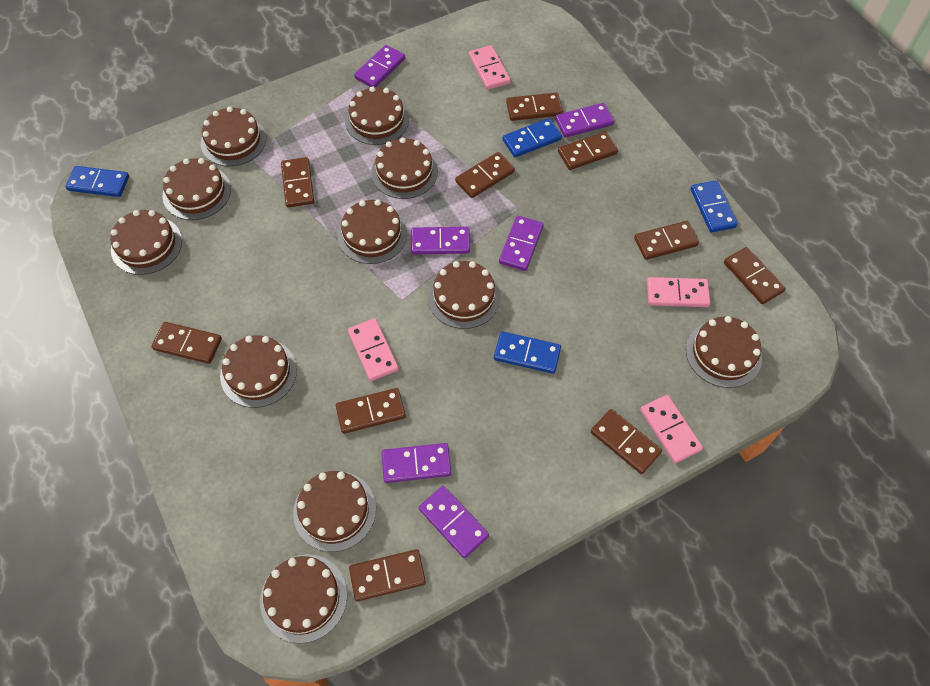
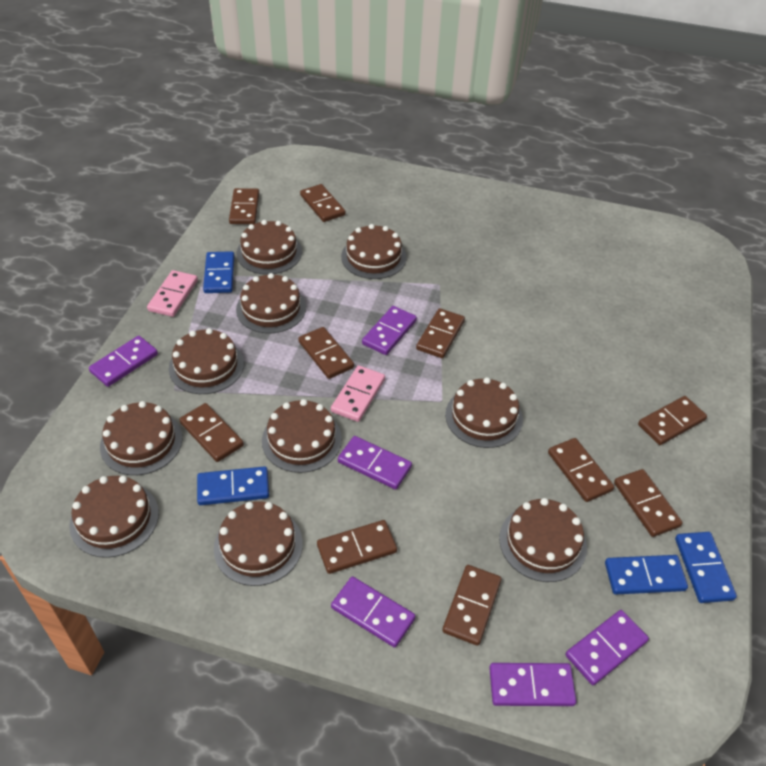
brown cake: [110,210,182,275] [163,158,231,220] [201,107,266,166] [220,335,297,408] [260,554,347,643] [293,471,376,552] [338,199,407,264] [345,86,409,145] [371,137,438,199] [428,261,500,329] [686,316,762,388] = 11 -> [69,476,159,558] [100,401,182,475] [169,328,244,394] [214,501,303,586] [236,220,302,275] [236,273,306,333] [262,399,342,473] [341,224,407,279] [445,377,523,448] [499,498,587,582] = 10
pink domino: [348,318,399,381] [469,45,511,90] [640,395,703,463] [647,277,710,307] = 4 -> [147,270,198,317] [331,365,385,422] = 2

